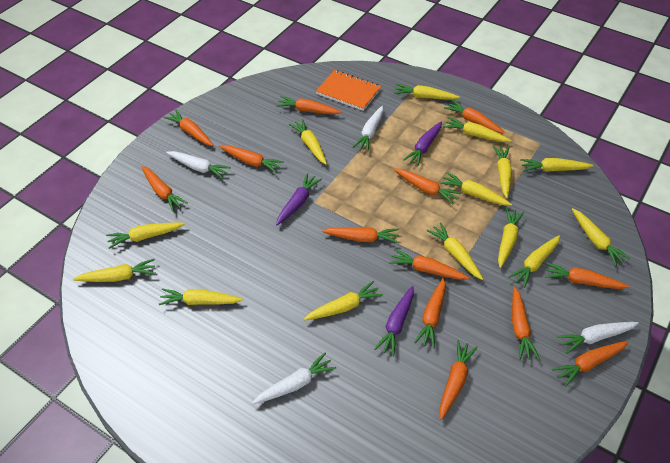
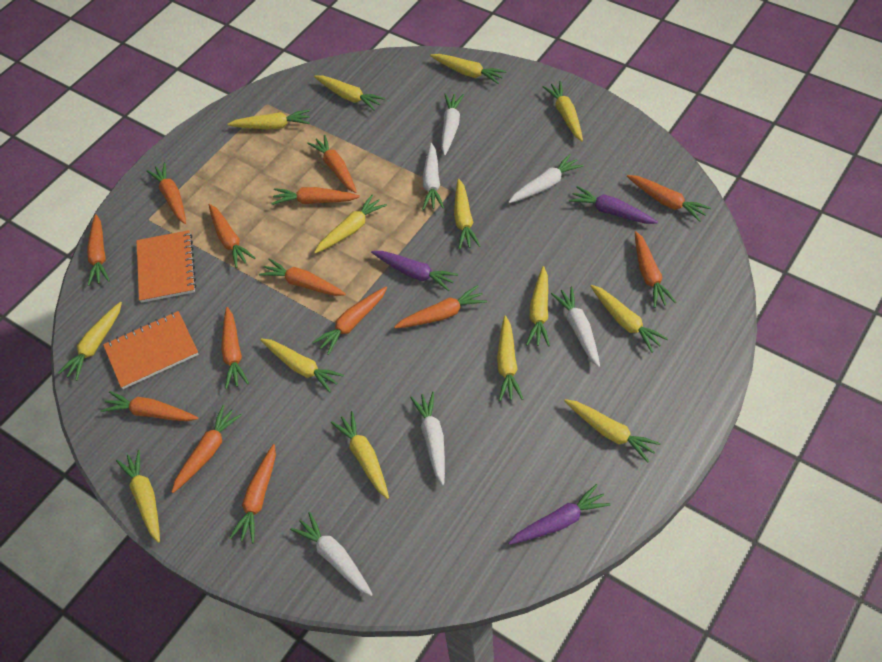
orange carrot: [142,166,188,212] [164,110,213,146] [219,145,284,173] [276,96,342,114] [322,227,399,243] [389,249,469,280] [393,168,461,204] [414,277,446,348] [440,340,478,420] [444,100,505,134] [512,286,540,360] [545,262,629,289] [552,341,628,387] = 13 -> [87,214,110,286] [101,391,198,421] [146,163,186,224] [172,405,242,493] [209,204,255,268] [221,307,249,389] [229,444,276,543] [259,258,346,296] [271,187,360,205] [307,135,356,193] [312,287,387,355] [394,285,487,328] [627,175,711,222] [635,231,677,308] = 14
orange notebook: [316,70,381,111] = 1 -> [103,311,199,389] [136,230,196,303] = 2
white carrot: [166,151,231,179] [252,352,336,404] [353,106,384,152] [557,322,639,354] = 4 -> [290,512,373,596] [410,392,445,486] [423,143,444,210] [441,93,464,156] [509,154,584,203] [551,287,600,367] = 6

